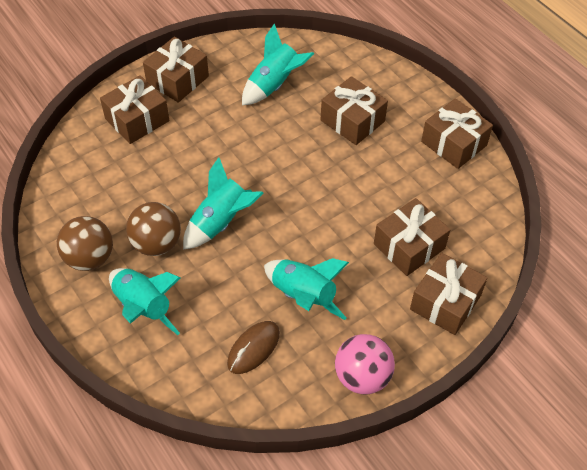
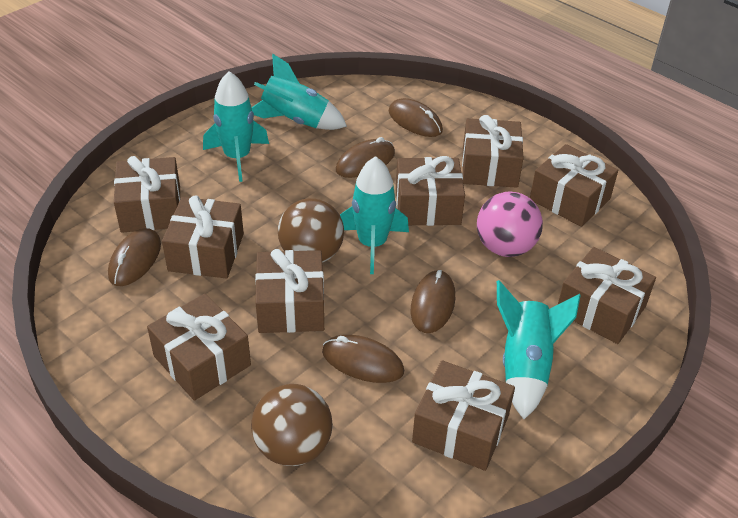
brown gift: [100,75,170,144] [143,37,209,103] [321,76,388,145] [374,198,450,276] [410,253,488,335] [421,98,493,169] = 6 -> [114,156,180,233] [147,294,251,401] [162,195,244,279] [255,249,324,333] [396,156,465,226] [412,360,515,471] [462,115,524,188] [530,144,618,227] [558,247,656,344] = 9
brown mouse: [227,321,280,374] = 1 -> [108,228,161,286] [322,335,404,383] [336,137,395,178] [389,98,443,137] [411,270,455,333] = 5

